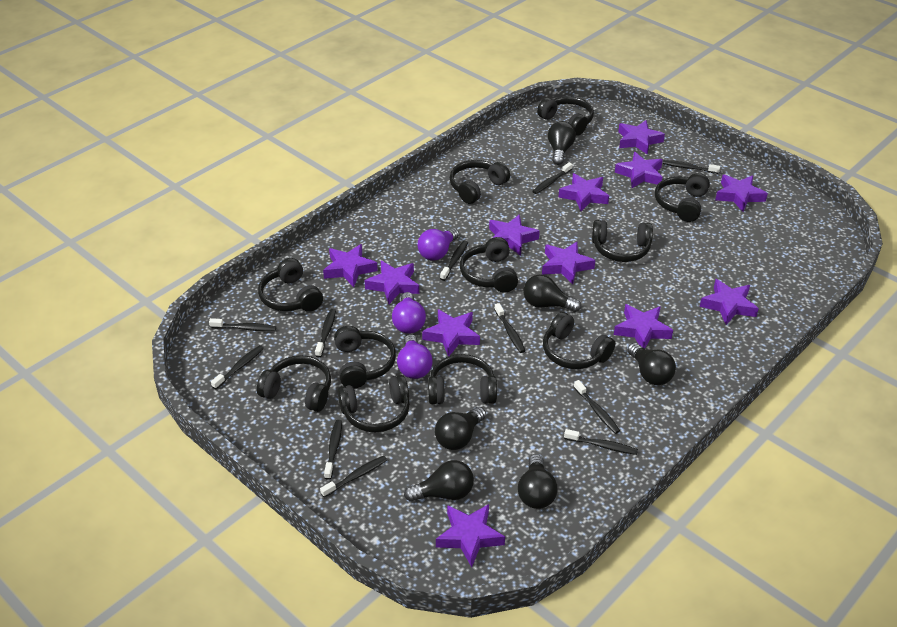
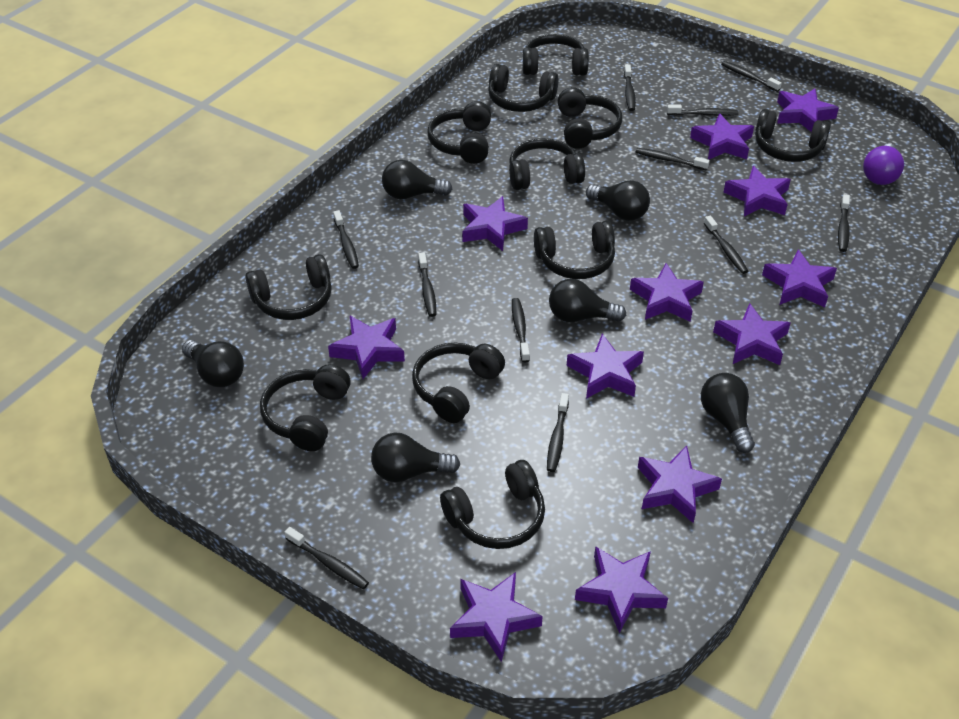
purple light bulb: [392,292,426,334] [397,334,433,379] [418,228,459,261] = 3 -> [863,143,904,185] = 1

